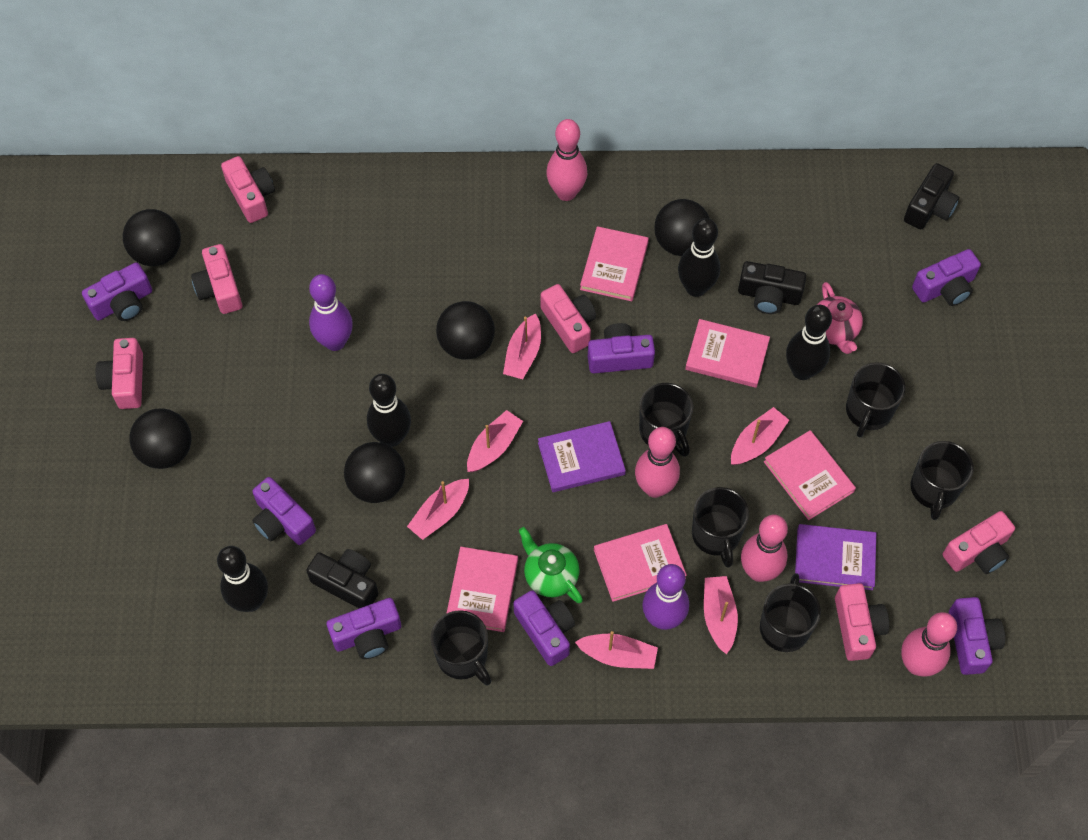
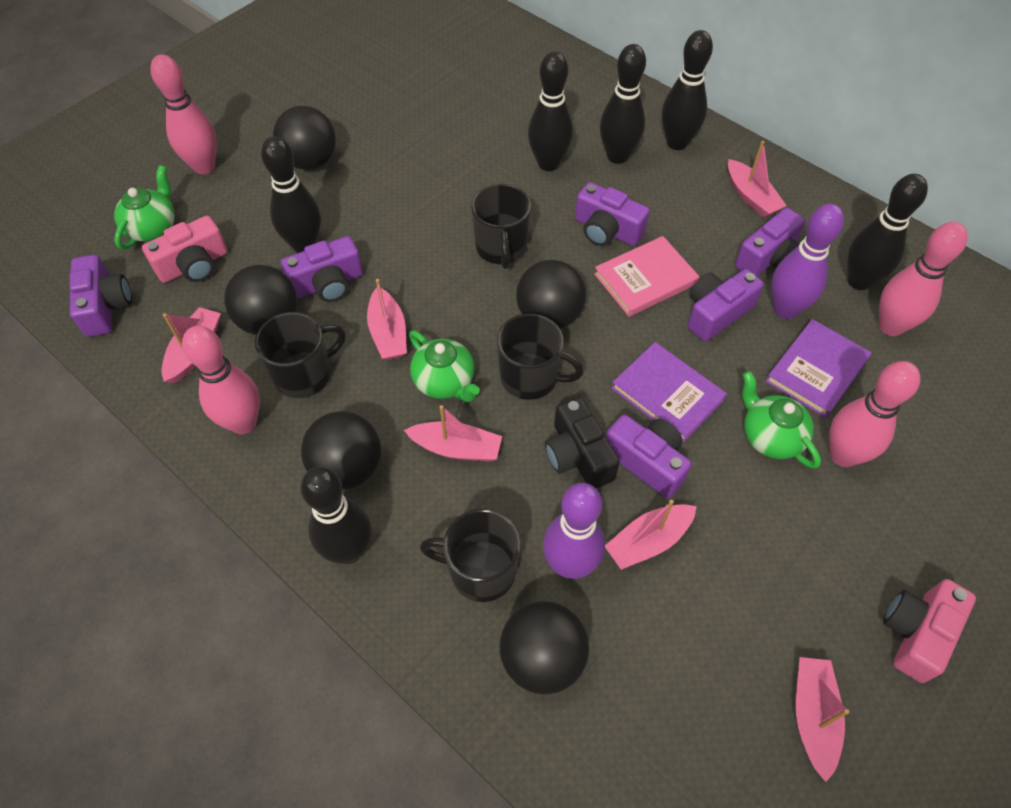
black bowling pin: [217,546,268,612] [367,374,411,447] [678,218,720,297] [786,305,832,380] = 4 -> [261,136,321,253] [301,467,371,564] [528,51,573,171] [600,44,646,164] [662,30,713,150] [847,174,928,290] = 6
black camera: [306,549,378,608] [738,261,806,314] [904,163,959,229] = 3 -> [545,397,620,489] = 1
black mug: [431,610,491,685] [639,383,693,457] [692,487,749,568] [760,573,821,652] [846,362,905,438] [911,441,974,520] = 6 -> [255,312,345,398] [420,509,520,602] [471,184,531,269] [497,314,584,400] = 4
green teapot: [519,527,583,603] = 1 -> [114,165,175,250] [409,330,480,402] [742,371,821,469] = 3
pink book: [446,547,518,632] [580,226,649,301] [594,524,687,602] [685,319,770,388] [764,430,856,520] = 5 -> [594,236,700,317] = 1
pink camera: [95,338,143,409] [191,244,242,314] [221,156,275,223] [541,284,596,353] [835,583,889,661] [943,511,1015,574] = 6 -> [142,216,228,283] [883,579,976,683] = 2
pink teapot: [817,282,863,354] = 1 -> none = 0
purple camera: [82,262,152,321] [252,477,316,545] [326,598,401,659] [513,590,575,666] [588,323,655,373] [912,249,981,306] [949,597,1005,675] = 7 -> [70,255,132,337] [281,236,363,302] [575,182,650,246] [606,415,691,498] [688,269,764,341] [735,208,805,276] = 6

